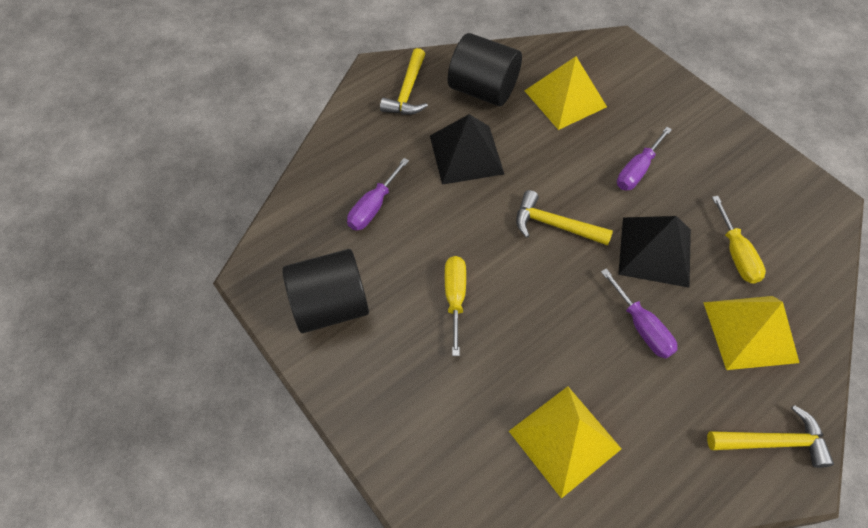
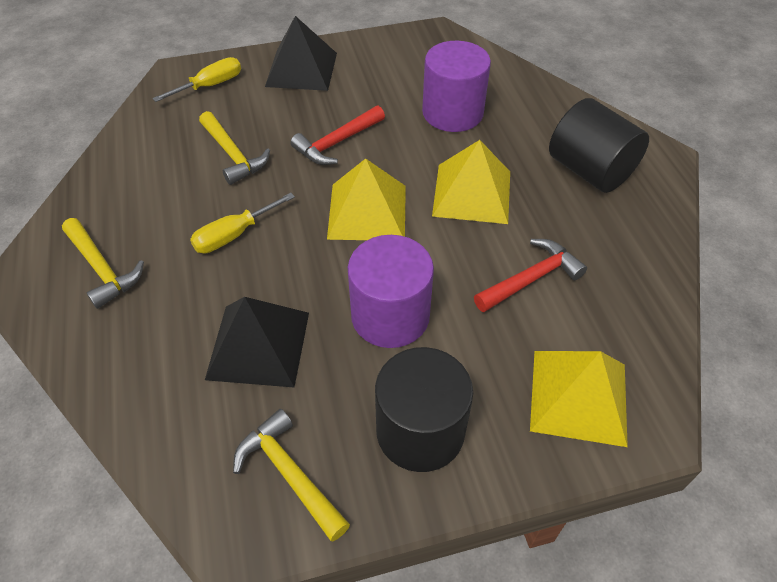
purple cylinder: none = 0 -> [347,235,434,348] [422,41,491,132] = 2
purple screwdriver: [347,158,409,230] [601,268,677,359] [617,127,672,190] = 3 -> none = 0
red hammer: none = 0 -> [290,106,385,165] [474,239,587,312] = 2

